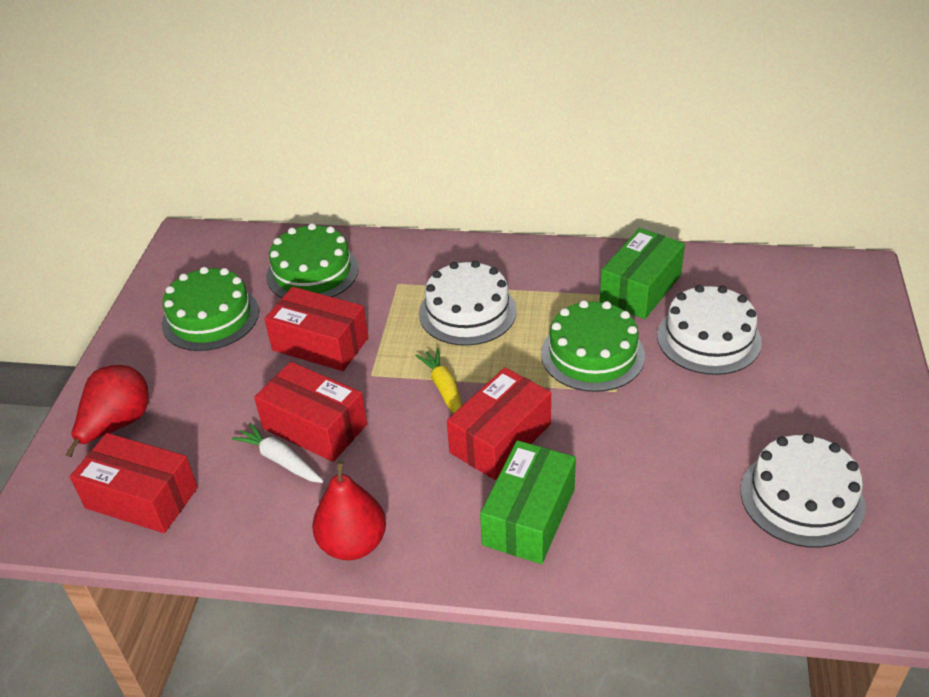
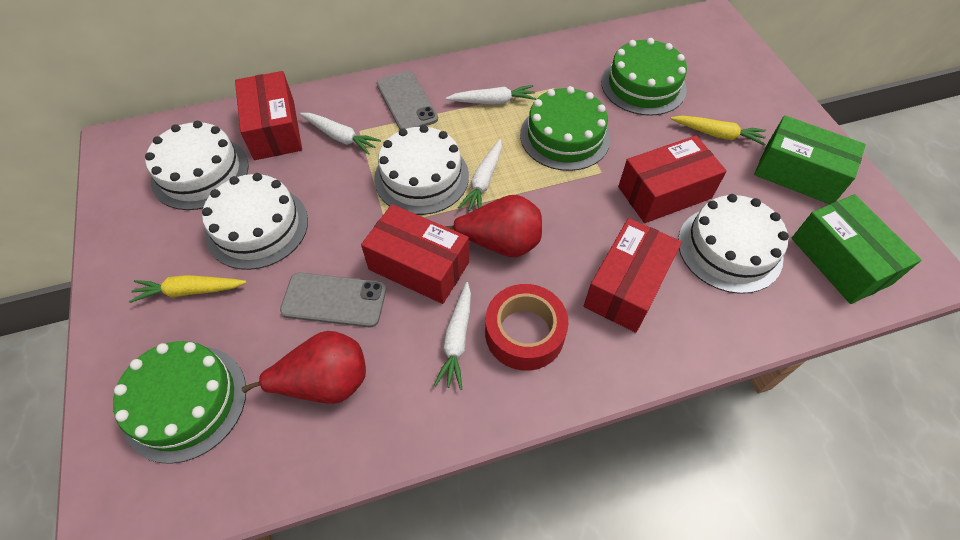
grey phone: none = 0 -> [280,272,386,328] [376,71,438,129] = 2
red tape: none = 0 -> [485,284,569,371] = 1
white cake: [419,260,517,346] [657,285,762,375] [740,434,865,548] = 3 -> [145,121,249,210] [202,173,308,270] [374,125,469,215] [678,194,789,294] = 4
white carrot: [231,423,324,483] = 1 -> [300,113,381,155] [434,282,471,390] [446,85,536,105] [458,139,502,211] = 4
yellow carrot: [415,348,462,414] = 1 -> [129,275,247,303] [671,116,766,146] = 2

